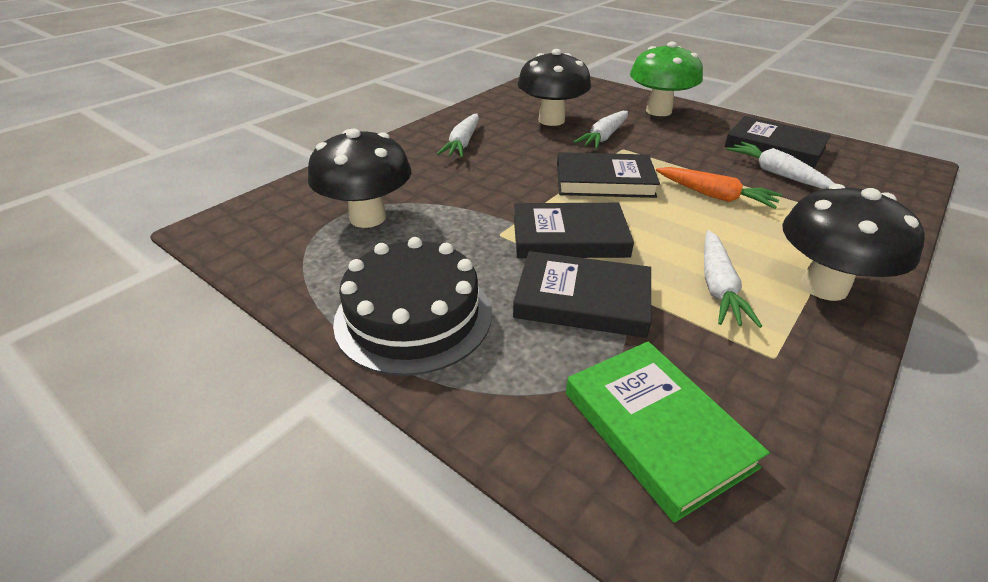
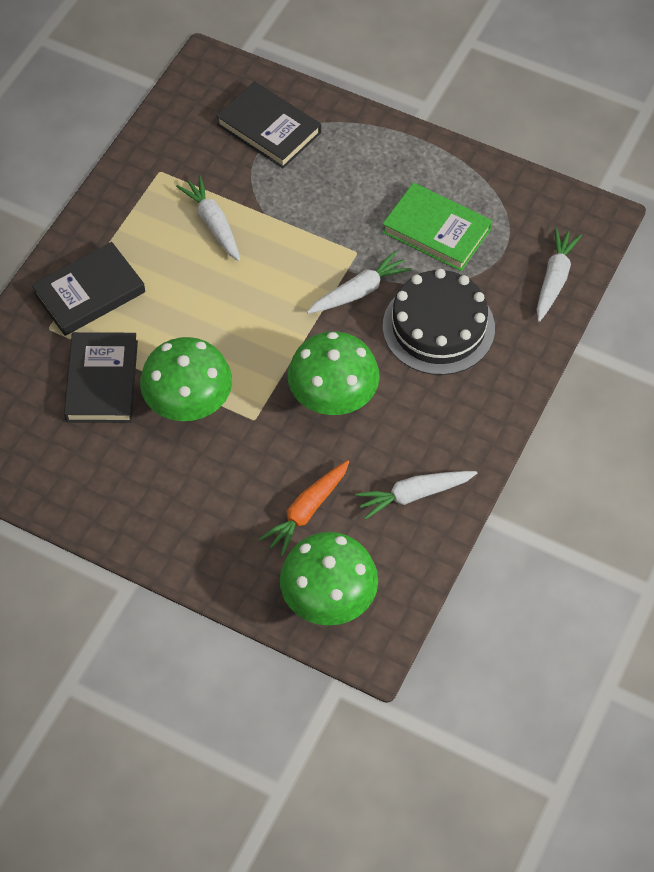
black book: [513,251,651,338] [514,203,634,258] [557,152,660,198] [725,116,831,168] = 4 -> [32,242,145,336] [64,332,138,423] [216,81,321,168] = 3
black mushroom: [308,129,411,228] [518,49,591,126] [782,184,925,301] = 3 -> none = 0
green mushroom: [630,42,703,116] = 1 -> [140,337,232,421] [280,532,378,626] [288,331,380,415] = 3

